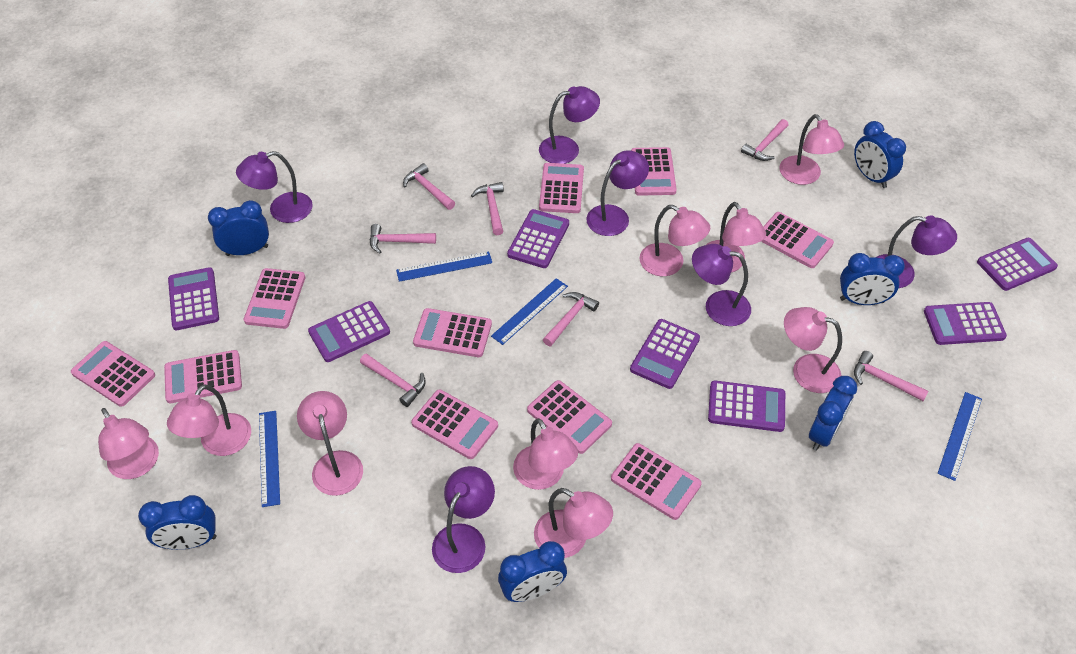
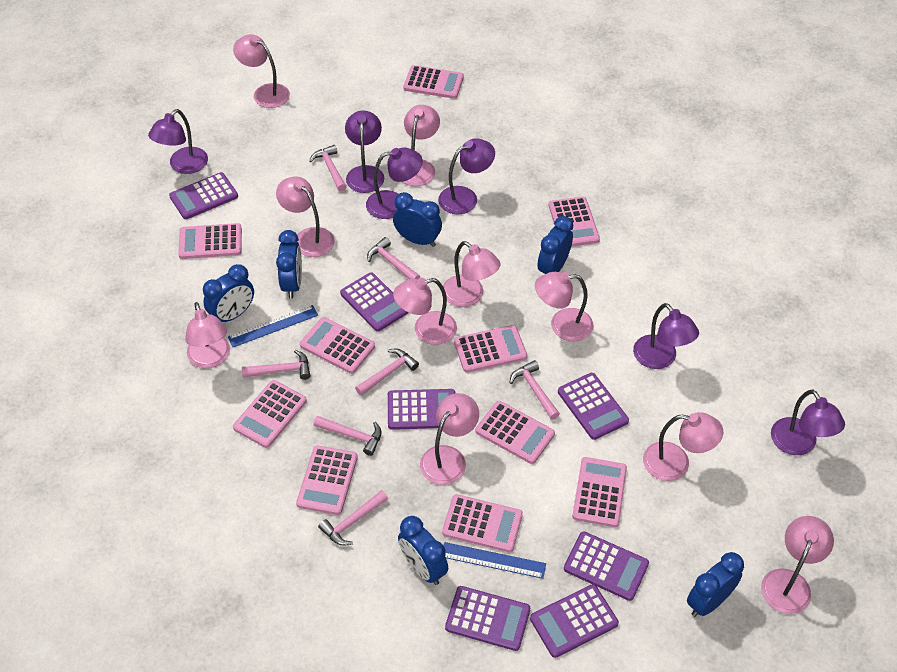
blue ruler: [259,411,280,507] [396,252,492,282] [491,278,568,345] [938,392,982,481] = 4 -> [228,305,318,347] [444,542,546,579] = 2
pink lamp: [98,408,159,479] [167,384,251,456] [297,391,363,496] [513,418,578,490] [534,488,613,558] [640,205,710,276] [706,202,766,272] [779,114,844,185] [784,307,842,393] = 9 -> [185,302,230,368] [233,34,290,108] [276,176,335,257] [393,278,457,345] [403,105,440,186] [420,393,479,485] [443,241,500,307] [535,272,593,341] [643,412,723,481] [761,516,834,614] = 10

